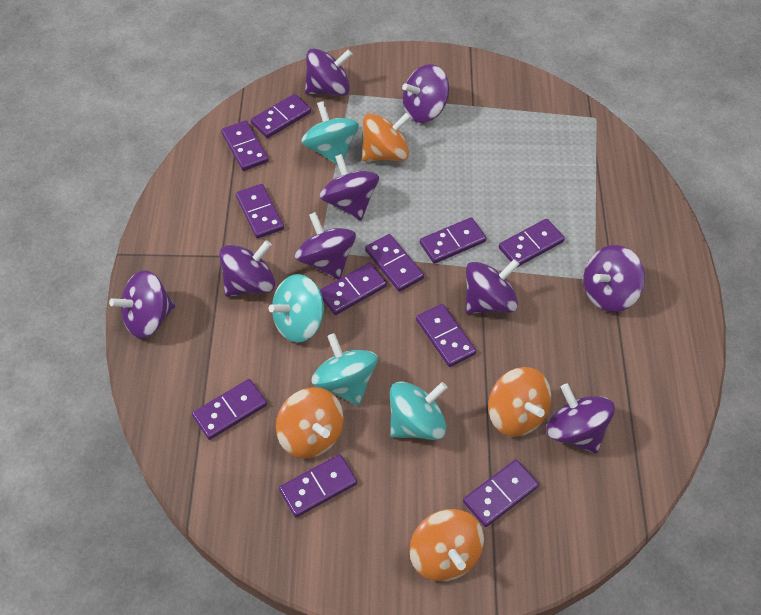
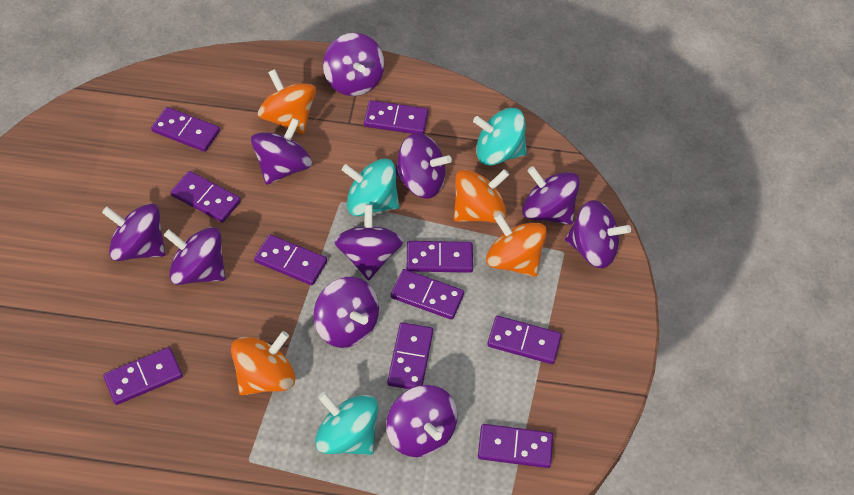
purple domino: [192,379,267,440] [221,121,269,171] [236,184,284,238] [251,94,311,138] [279,454,357,517] [320,263,387,315] [365,234,424,292] [416,304,476,367] [420,217,487,264] [463,459,539,527] [499,219,565,267] = 11 -> [103,347,182,405] [151,107,220,152] [171,171,241,222] [254,234,327,285] [364,100,429,134] [387,322,433,389] [391,269,464,320] [407,241,473,273] [478,424,553,468] [487,316,562,364] = 10
purple spinning top: [109,270,175,339] [219,240,275,297] [295,212,356,279] [305,48,353,96] [320,154,379,221] [402,64,449,123] [466,259,520,314] [546,383,615,454] [584,245,645,312] = 9 -> [102,204,166,261] [164,227,226,285] [251,118,312,185] [314,277,379,348] [323,33,384,96] [334,204,404,280] [386,385,457,457] [395,133,452,199] [522,166,580,225] [565,200,631,268] = 10
turquoise spinning top: [269,274,325,343] [301,101,359,165] [311,333,378,406] [390,382,448,440] = 4 -> [315,392,378,455] [342,159,399,216] [473,108,527,166] = 3

